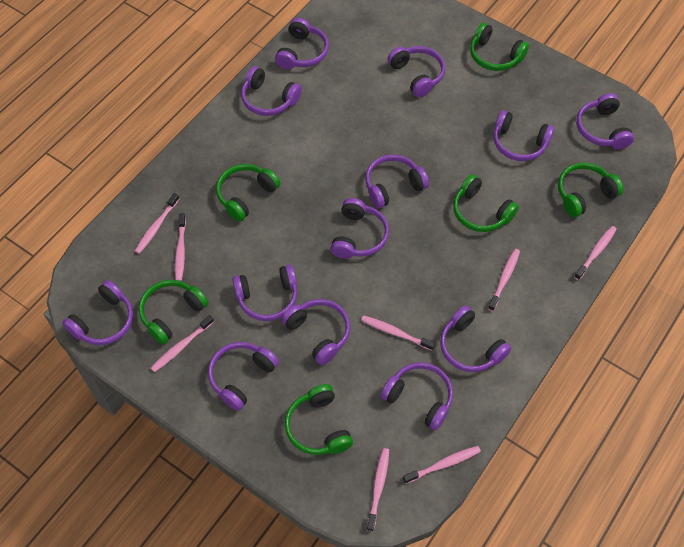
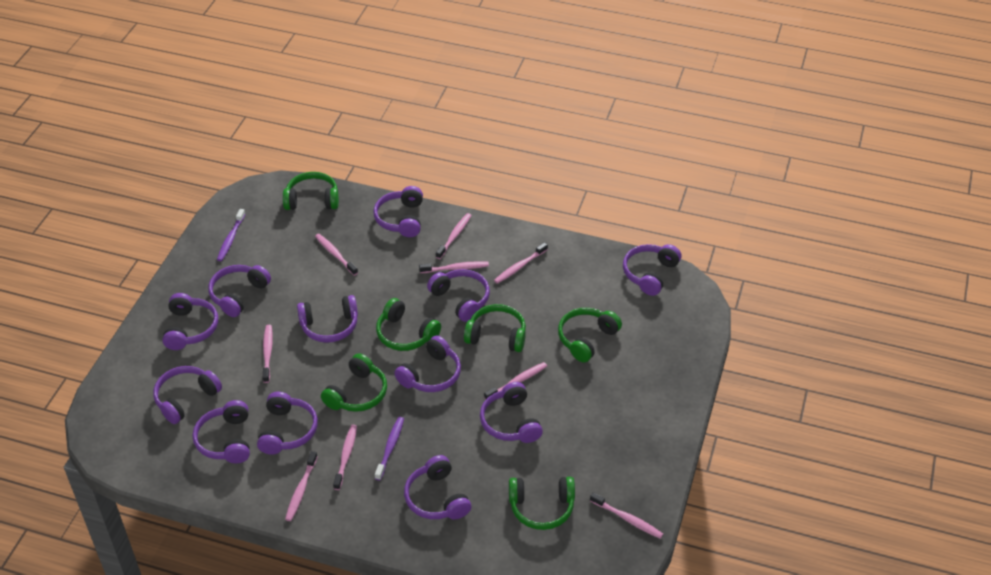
pink toothbrush: [135,193,179,254] [151,315,214,372] [175,213,186,281] [361,315,435,351] [367,448,389,531] [403,446,481,484] [488,249,520,311] [574,226,617,280] = 8 -> [263,325,273,383] [285,451,317,521] [315,234,358,276] [333,425,357,490] [419,261,489,273] [436,213,472,259] [484,362,547,400] [494,242,548,284] [590,492,663,539] = 9
purple headphones: [62,280,133,345] [208,342,279,411] [232,265,297,321] [241,66,302,116] [275,18,329,69] [281,299,350,365] [330,198,389,259] [365,155,429,208] [381,362,453,430] [387,46,445,97] [440,306,511,372] [493,110,554,161] [576,93,634,149] = 13 -> [153,366,222,424] [162,293,218,350] [193,400,250,463] [208,265,271,317] [257,392,318,454] [297,295,358,343] [373,186,423,237] [394,336,461,392] [404,455,471,520] [427,269,490,322] [480,382,543,443] [623,244,681,296] = 12
purple toothbrush: none = 0 -> [217,209,245,261] [375,417,404,480] = 2

